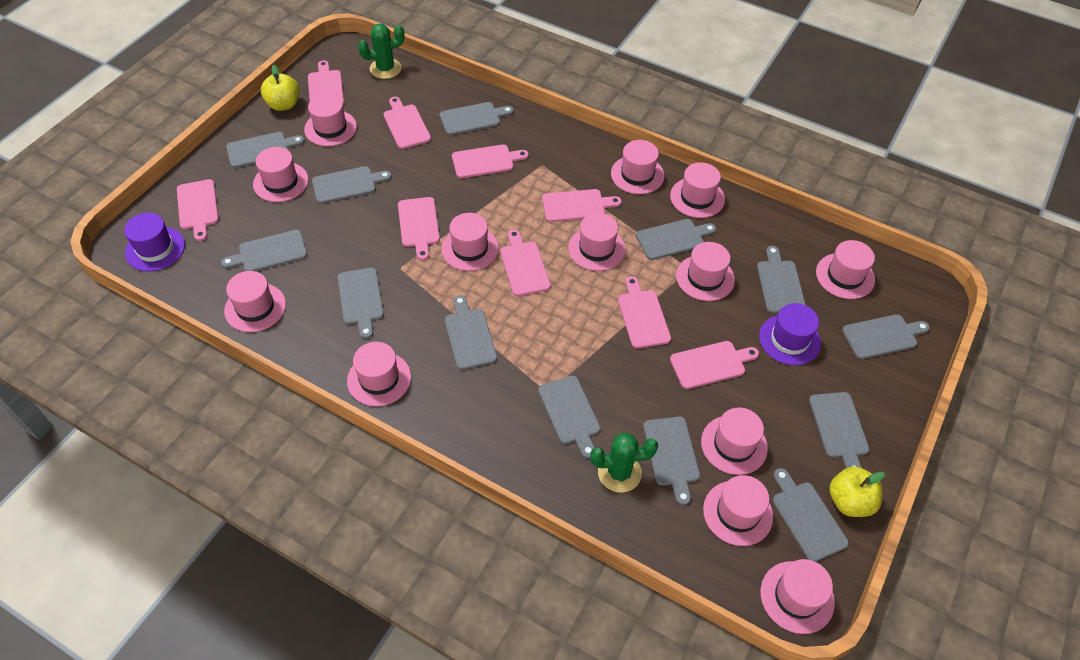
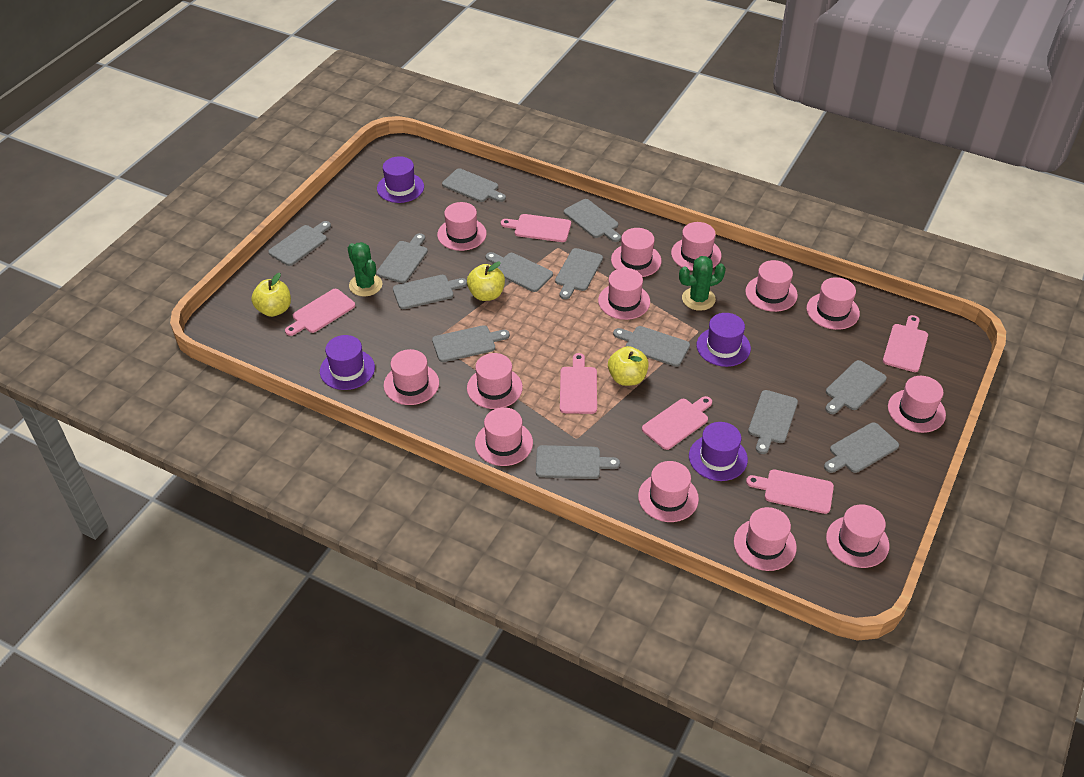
pink cutting board: [177,179,219,241] [308,60,344,106] [383,97,431,149] [398,197,440,261] [452,145,529,178] [500,230,551,296] [542,189,622,222] [618,277,671,349] [670,341,759,389] = 9 -> [285,289,355,336] [501,214,571,242] [560,353,597,414] [642,396,712,450] [746,469,834,514] [883,315,928,372] = 6
purple hat: [124,213,185,272] [759,303,821,365] = 2 -> [320,335,375,390] [377,156,424,203] [689,422,748,481] [697,313,751,367] = 4
yellow apple: [261,65,299,111] [829,467,885,517] = 2 -> [252,273,291,317] [467,261,505,301] [608,346,649,386] = 3

